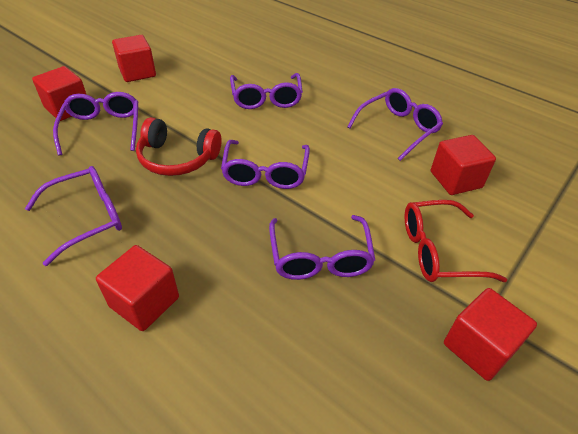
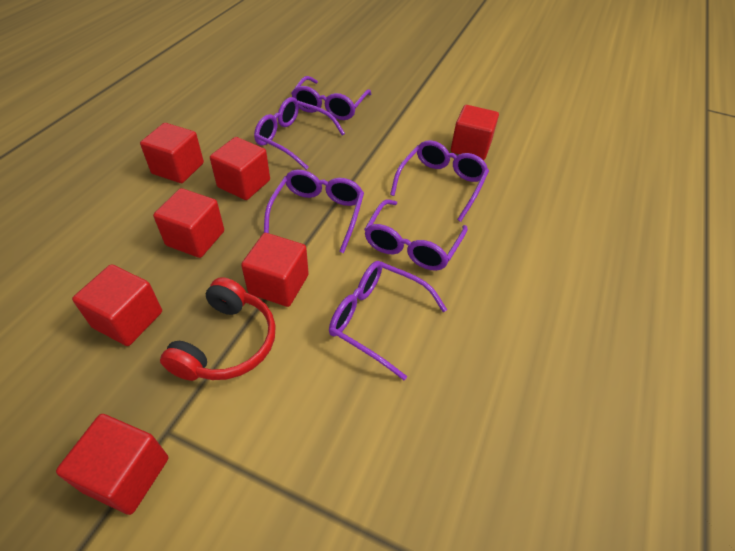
red cube: [32,66,87,121] [96,245,179,331] [112,35,156,82] [431,135,496,195] [444,288,537,381] = 5 -> [56,414,168,515] [72,264,162,346] [140,123,204,183] [153,188,224,258] [210,137,270,200] [241,233,309,307] [451,105,499,160] = 7
red glasses: [405,200,507,282] = 1 -> none = 0

